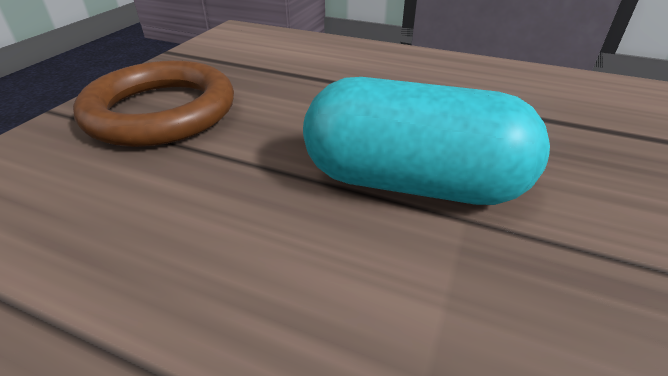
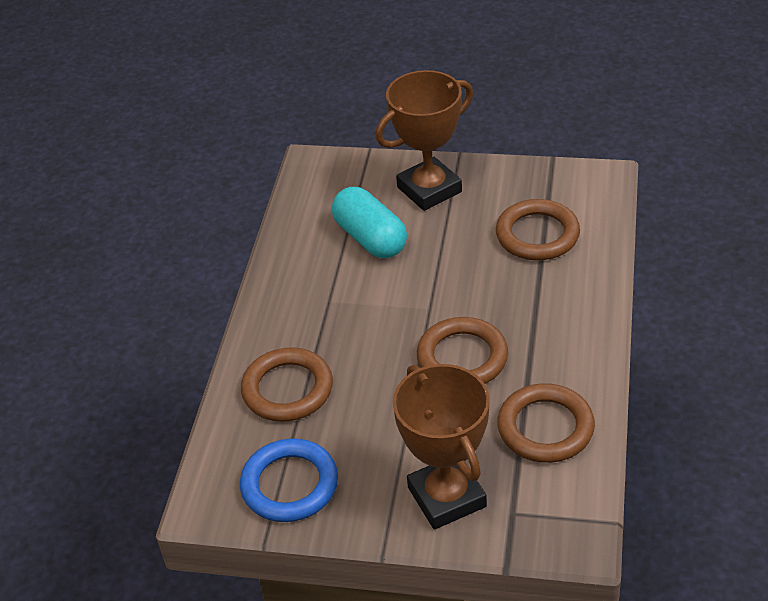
blue ring: none = 0 -> [240,438,338,522] = 1
brown ring: [73,60,234,147] = 1 -> [241,347,333,422] [417,317,508,384] [496,199,580,260] [497,384,595,463] = 4
brown trophy: none = 0 -> [375,70,473,211] [393,364,490,530] = 2

